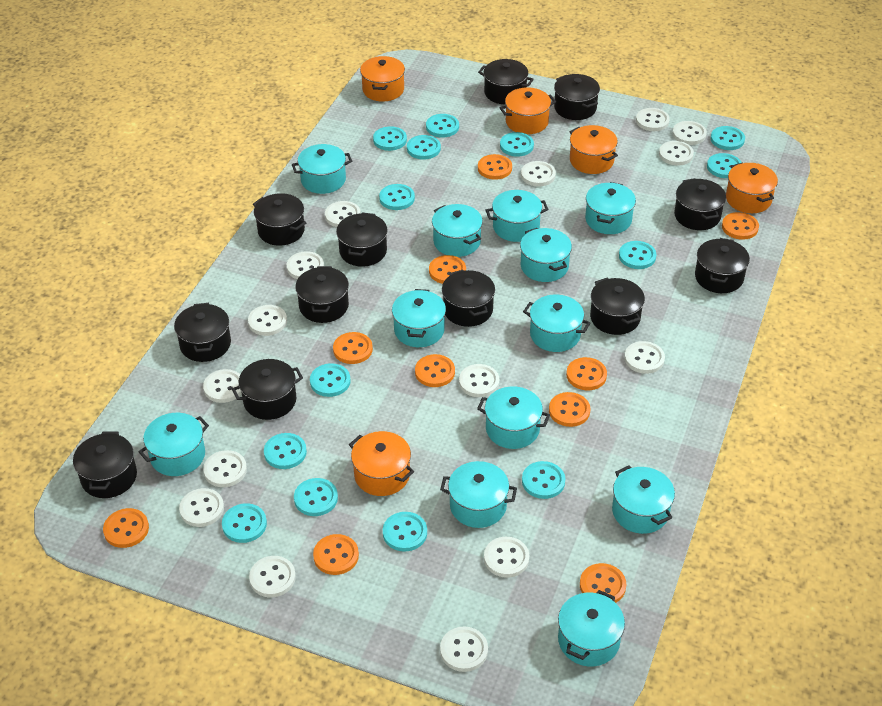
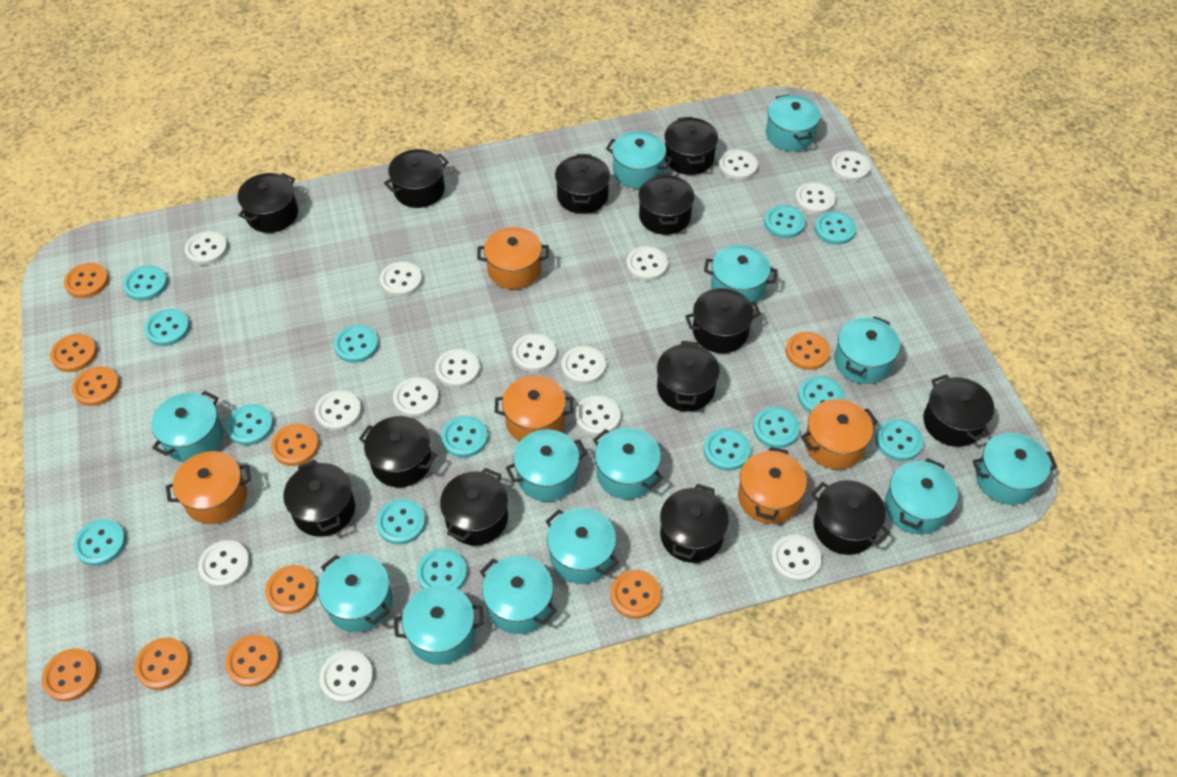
black pot: [73,432,137,498] [174,303,231,362] [232,359,303,420] [253,193,306,246] [295,266,349,323] [336,213,388,267] [442,270,495,327] [478,59,534,104] [554,74,600,120] [590,277,645,335] [674,178,726,230] [695,238,750,293] = 12 -> [237,173,298,233] [284,460,355,537] [359,416,437,487] [384,149,449,208] [440,468,508,546] [555,154,610,214] [639,174,694,235] [657,341,720,412] [660,484,729,563] [664,117,718,175] [685,288,761,353] [811,480,890,555] [923,374,994,447] = 13
turquoise pot: [139,413,209,476] [292,144,352,194] [392,289,446,347] [432,204,483,257] [440,461,517,528] [477,387,550,449] [486,190,549,242] [520,228,572,282] [523,295,590,352] [558,590,625,667] [585,182,636,234] [612,465,675,534] = 12 -> [151,391,224,463] [318,554,392,632] [394,585,484,665] [480,556,557,634] [506,429,587,502] [546,508,619,584] [593,427,663,499] [606,131,672,189] [704,245,778,303] [766,94,821,151] [834,316,900,384] [885,458,958,534] [973,433,1057,505] = 13

